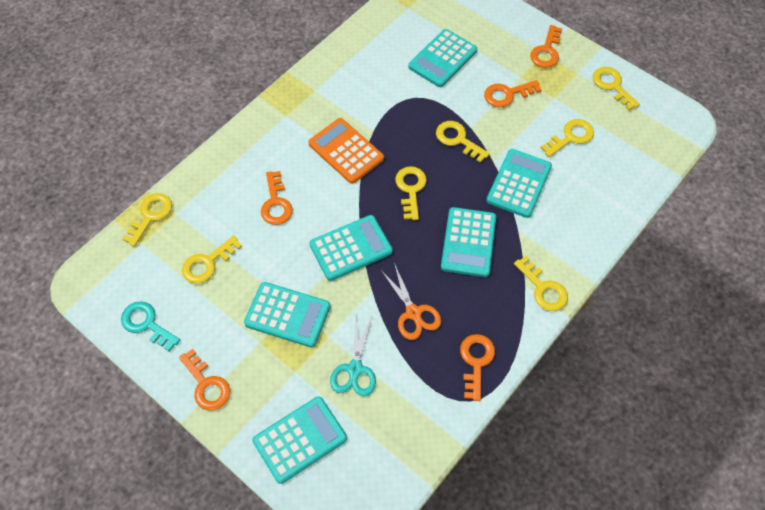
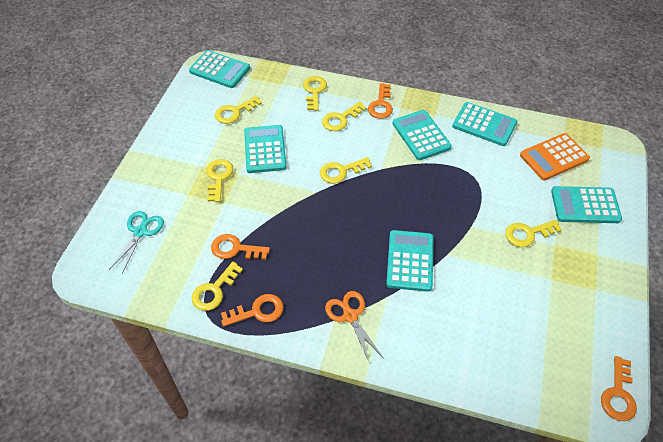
orange key: [179,349,230,411] [261,171,293,225] [460,334,495,401] [484,80,541,107] [530,25,563,68] = 5 -> [211,234,270,260] [221,294,284,327] [368,83,393,119] [601,356,637,421] = 4
turquoise key: [121,301,180,351] = 1 -> none = 0

